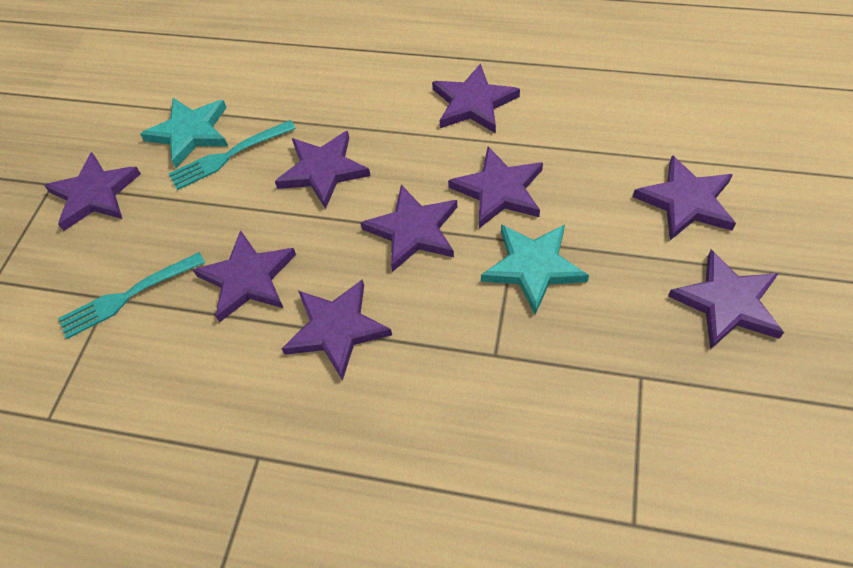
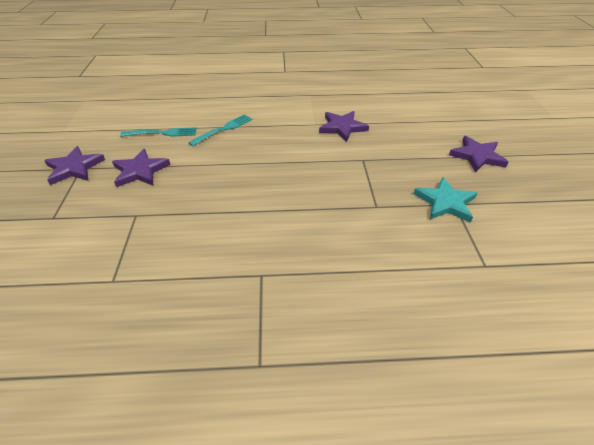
purple star: [44,152,141,231] [193,230,296,323] [275,131,371,209] [282,279,392,380] [360,185,457,272] [432,63,520,133] [448,147,543,228] [633,155,736,240] [668,249,784,350] = 9 -> [44,146,105,185] [112,149,171,187] [319,111,369,142] [449,136,508,173] = 4
turquoise star: [140,98,228,168] [481,224,589,314] = 2 -> [413,177,477,223] = 1

